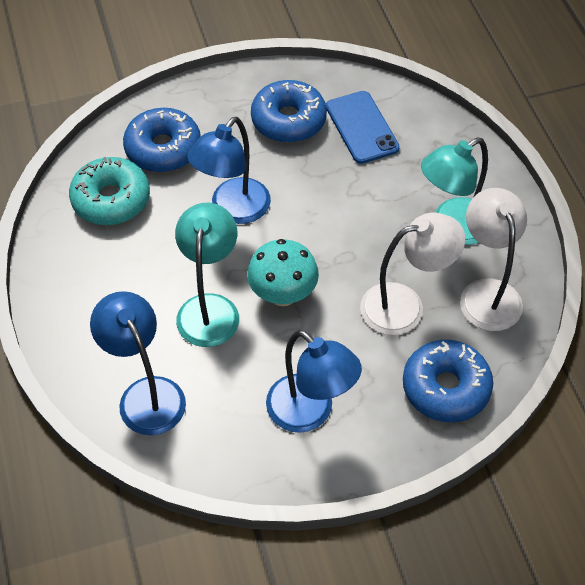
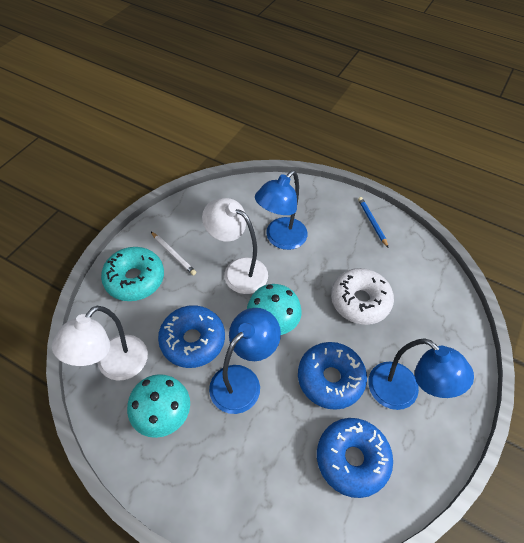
blue pencil: none = 0 -> [358,197,388,247] = 1
blue phone: [326,91,400,164] = 1 -> none = 0
turquoise lamp: [175,203,239,347] [421,137,488,245] = 2 -> none = 0
turquoise mushroom: [247,239,319,306] = 1 -> [127,374,190,438] [247,284,302,335] = 2
white donut: none = 0 -> [331,268,394,325] = 1
white pencil: none = 0 -> [151,232,196,275] = 1

